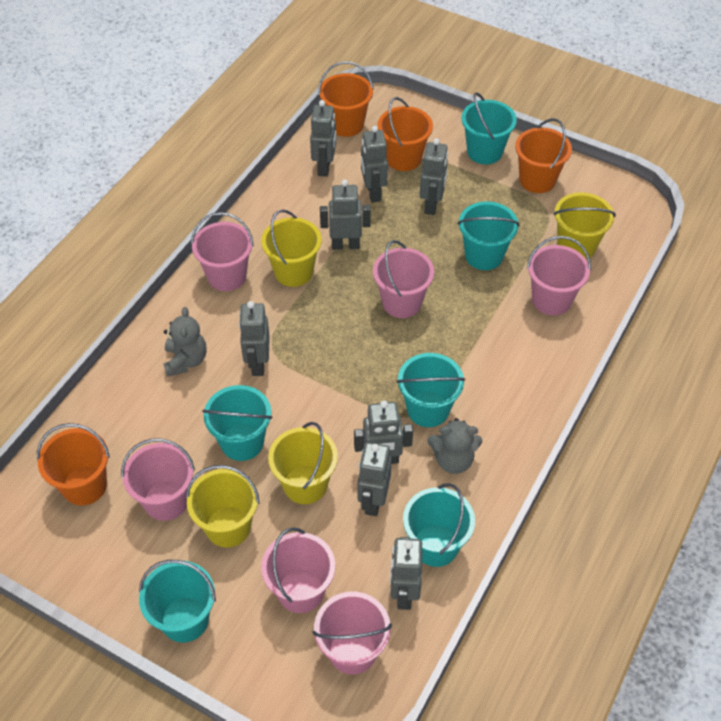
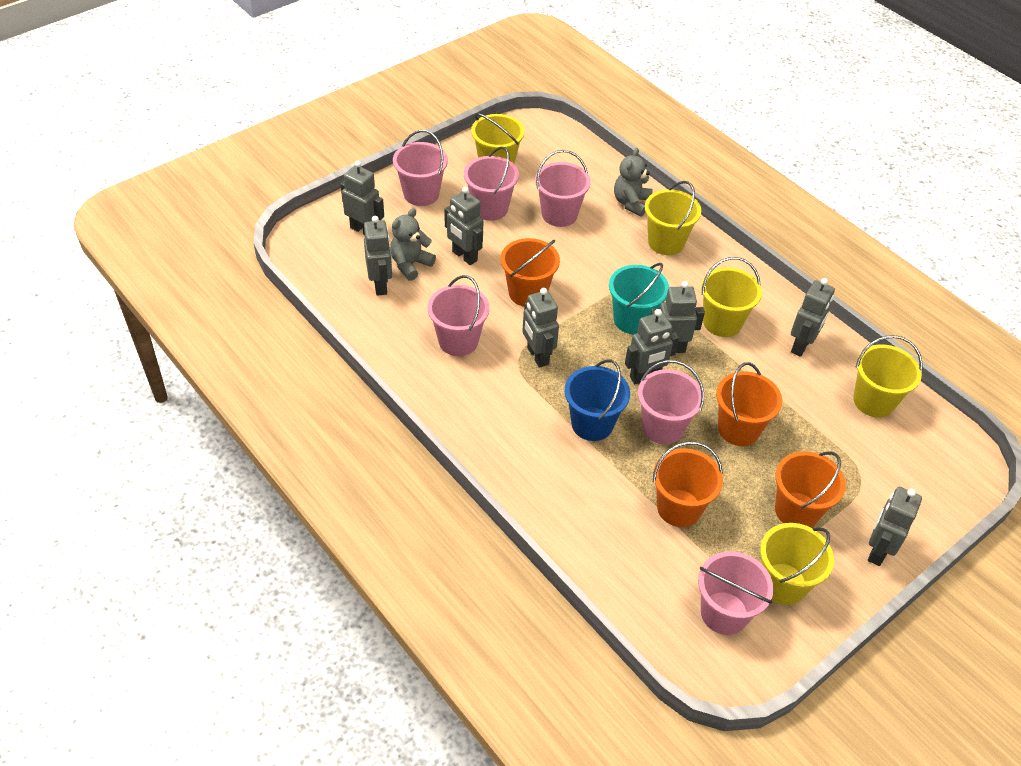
blue bucket: none = 0 -> [565,360,630,441] = 1
turquoise bucket: [139,560,216,643] [202,385,272,461] [397,353,465,427] [403,483,475,567] [458,202,520,270] [461,92,517,164] = 6 -> [609,263,669,334] = 1
yellow bucket: [186,465,260,547] [261,209,322,287] [268,422,338,504] [553,192,616,260] = 4 -> [471,113,524,164] [645,181,701,255] [701,257,762,337] [760,523,834,605] [853,335,923,418] = 5

